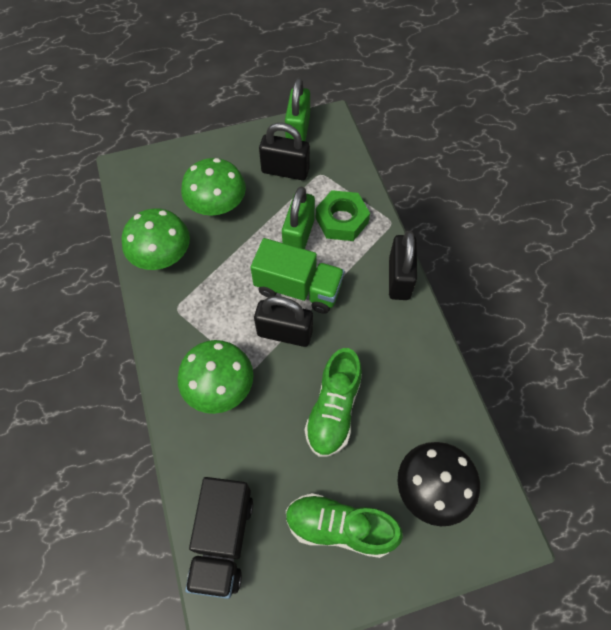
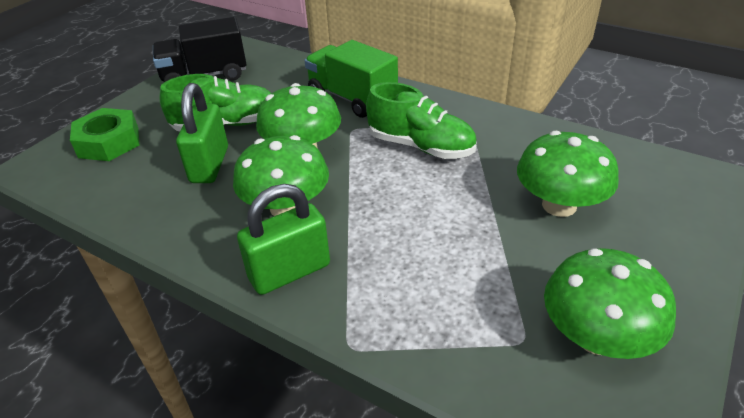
black mushroom: [397,442,480,526] = 1 -> none = 0
black padlock: [254,296,313,347] [259,123,310,180] [389,231,417,300] = 3 -> none = 0
green mushroom: [122,208,190,270] [178,340,253,414] [181,158,246,216] = 3 -> [233,135,329,216] [256,83,341,149] [517,131,619,217] [544,248,676,359] = 4

